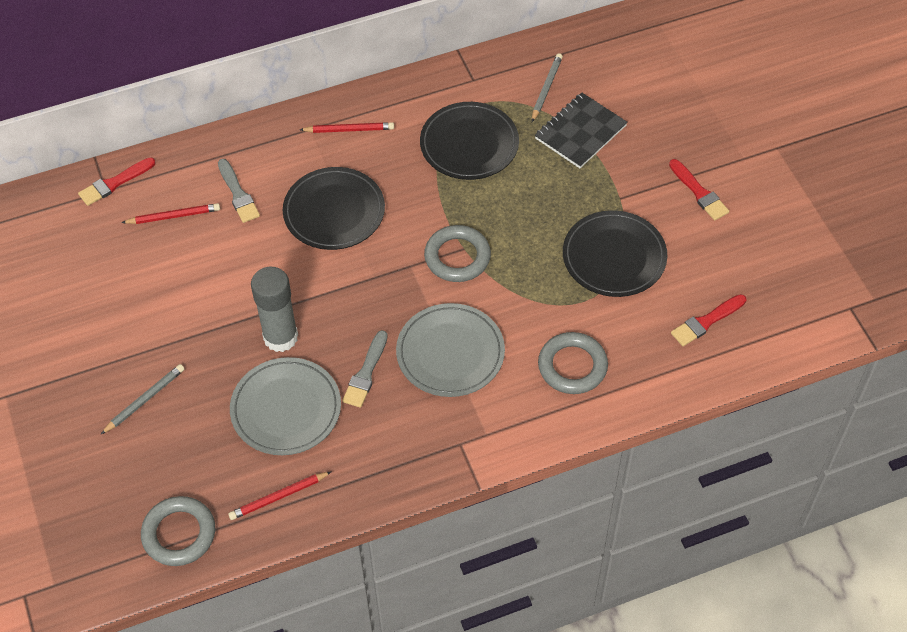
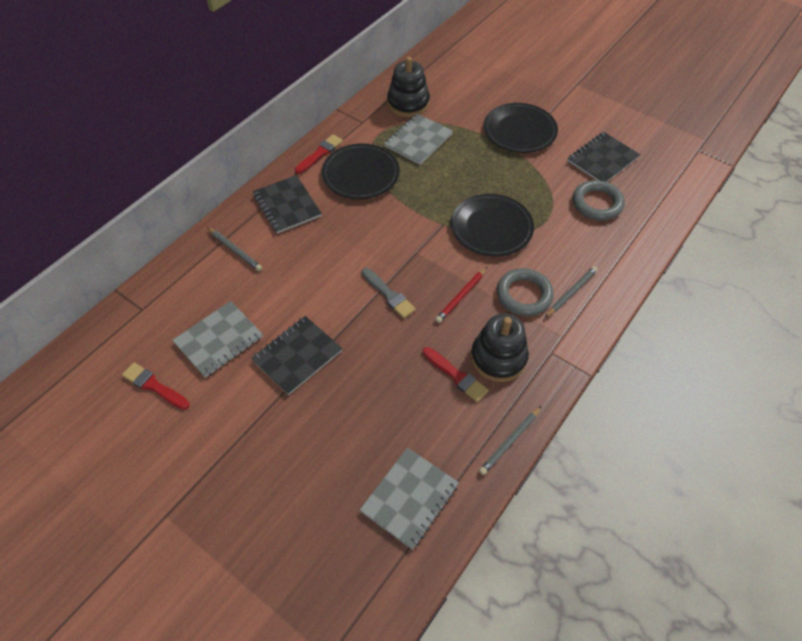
black notebook: [535,93,627,168] = 1 -> [251,316,342,395] [253,175,322,234] [568,132,640,182] = 3
black stacking toy: none = 0 -> [387,57,430,117] [471,313,529,382] = 2
grey brush: [218,159,260,223] [342,330,388,408] = 2 -> [362,268,416,318] = 1
grey glue stick: [251,267,298,352] = 1 -> none = 0
grey notebook: none = 0 -> [172,301,263,378] [360,448,459,550] [384,113,453,165] = 3
grey pencil: [101,364,185,434] [532,53,563,122] = 2 -> [207,227,262,271] [479,406,541,475] [545,266,598,318] = 3
grey plate: [230,357,341,455] [396,303,505,397] = 2 -> none = 0
grey ring: [141,496,215,566] [424,225,491,282] [538,332,608,394] = 3 -> [497,268,554,316] [573,180,625,221] = 2
red pencil: [121,203,220,224] [228,471,332,520] [300,122,394,133] = 3 -> [435,267,487,323] = 1

